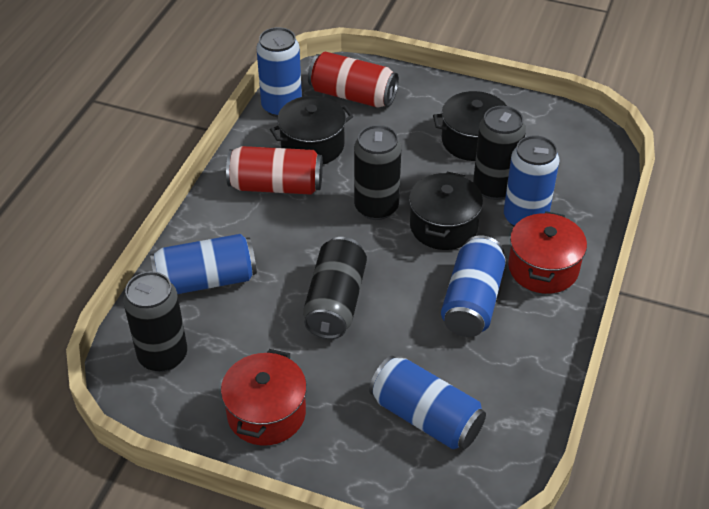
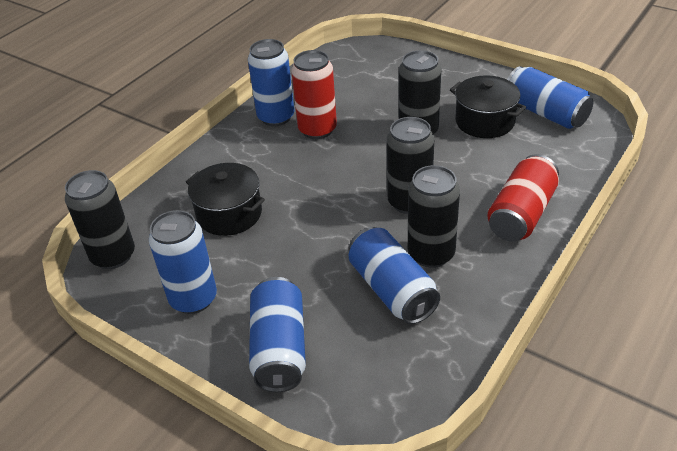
black pot: [270,96,353,164] [409,172,483,250] [433,91,507,161] = 3 -> [186,163,265,236] [450,75,526,138] = 2
red pot: [221,349,307,446] [508,211,587,294] = 2 -> none = 0

